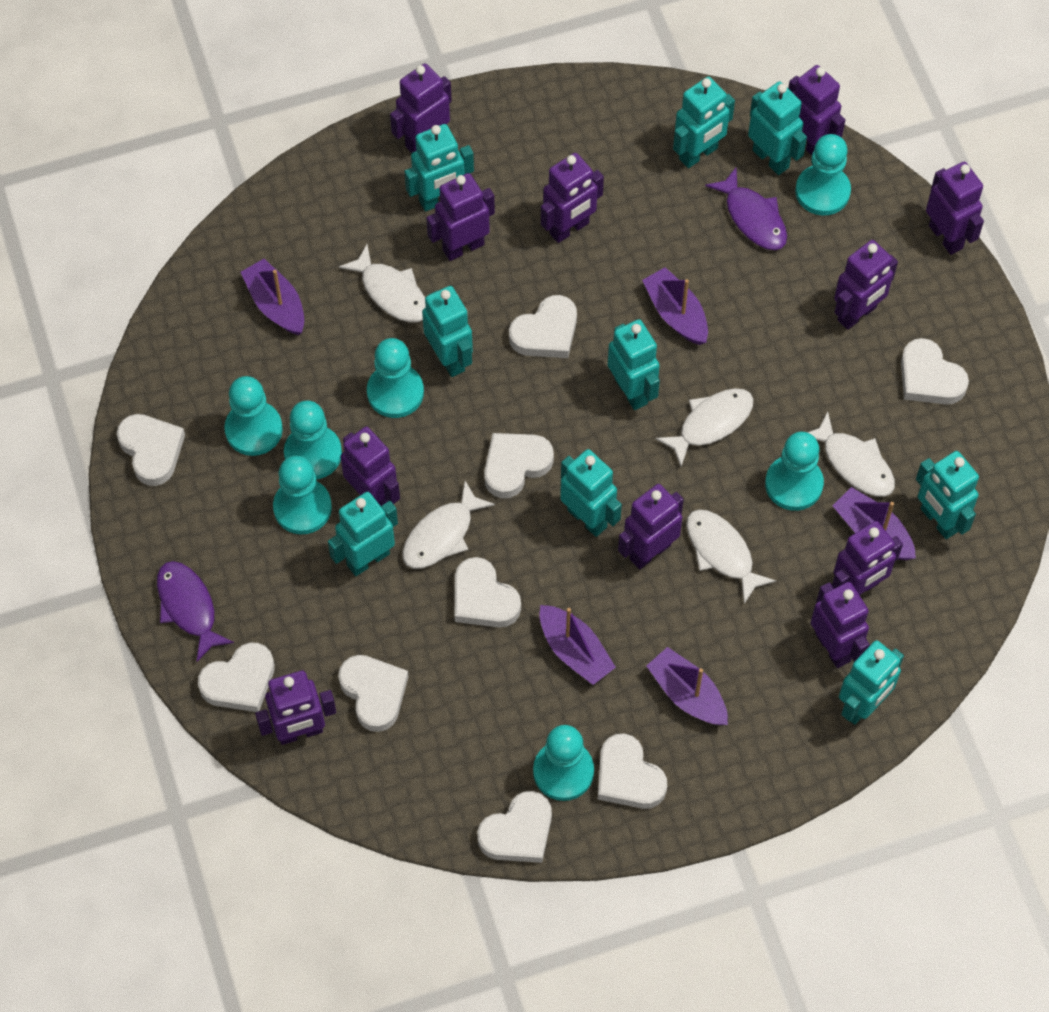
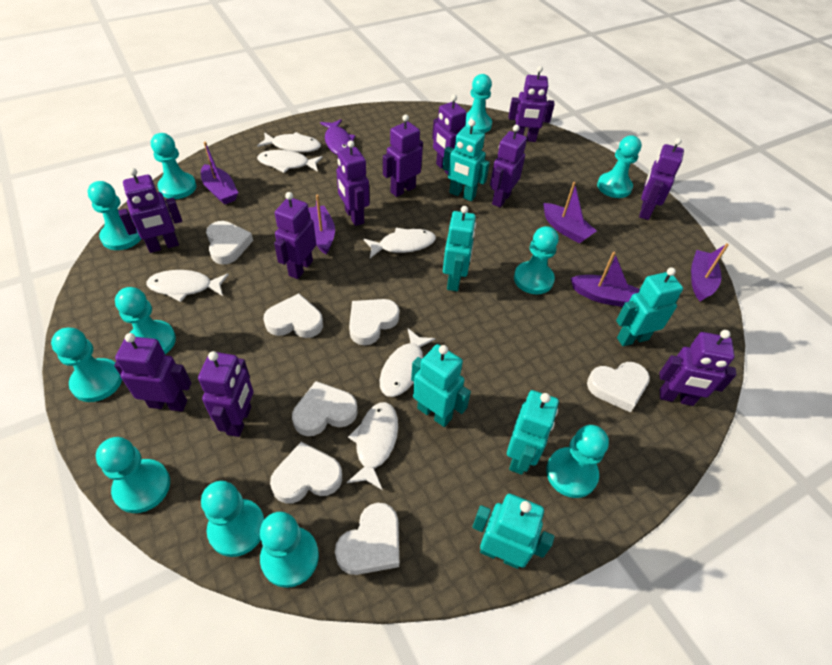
purple fish: [157,561,234,661] [705,168,787,250] = 2 -> [320,119,355,155] = 1
turquoise pawn: [224,376,283,456] [273,456,332,534] [284,400,342,479] [367,338,424,418] [533,725,594,801] [765,432,824,511] [795,134,851,215] = 7 -> [51,328,122,402] [87,181,141,250] [96,437,170,513] [115,287,176,354] [151,133,196,199] [201,481,265,557] [260,512,319,588] [465,74,492,133] [514,226,559,294] [546,425,609,498] [597,135,642,198] = 11
turquoise robot: [328,492,398,576] [404,124,474,212] [422,286,473,377] [560,449,622,537] [608,319,660,410] [673,77,735,168] [748,81,807,175] [839,640,904,725] [916,451,979,539] = 9 -> [411,344,471,427] [443,120,490,201] [443,206,476,291] [472,494,554,569] [507,390,559,475] [616,267,683,346] = 6
white fish: [339,244,426,323] [402,481,495,569] [656,388,754,466] [686,509,776,604] [808,412,895,497] = 5 -> [146,270,229,302] [257,132,321,152] [257,150,323,173] [347,402,398,490] [364,228,436,258] [380,328,436,397] = 6
white heart: [117,414,185,486] [198,642,275,712] [338,655,409,732] [455,557,521,628] [477,791,552,863] [484,433,554,498] [509,295,577,358] [598,733,667,809] [901,338,969,405] = 9 -> [206,221,253,264] [263,294,323,338] [270,442,342,504] [292,381,358,436] [335,503,399,575] [349,299,399,345] [587,362,650,413] = 7

